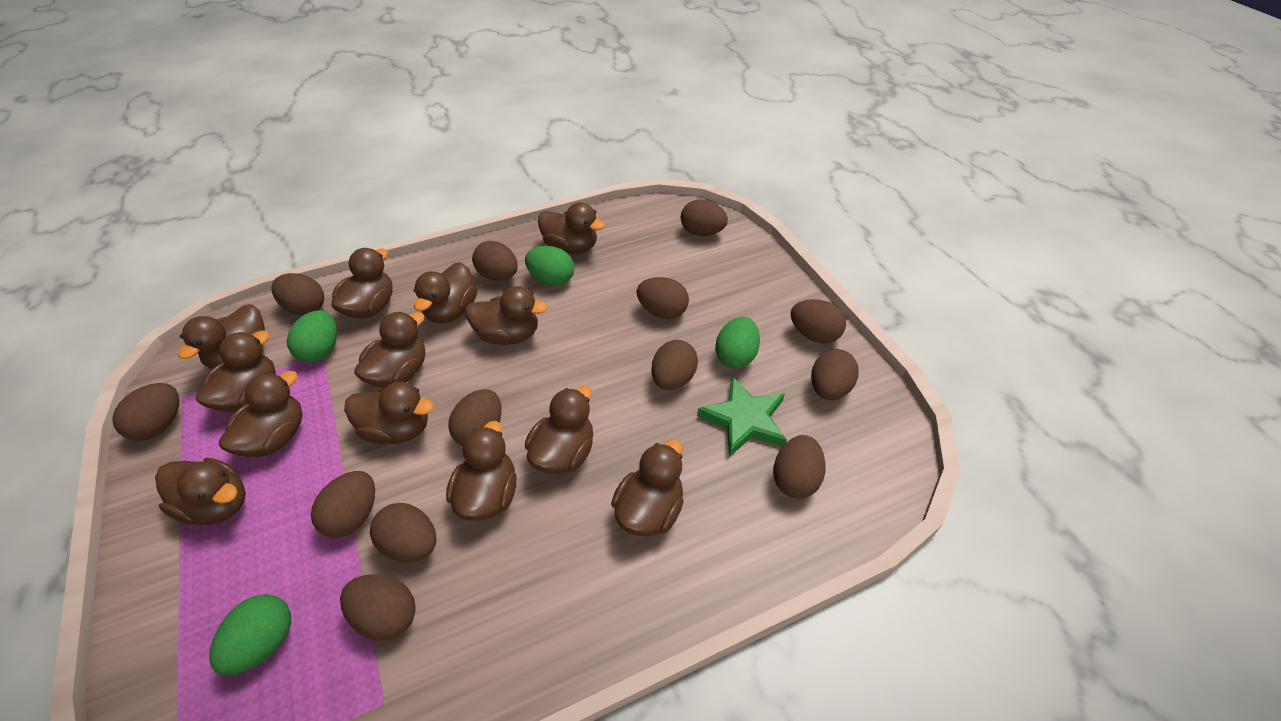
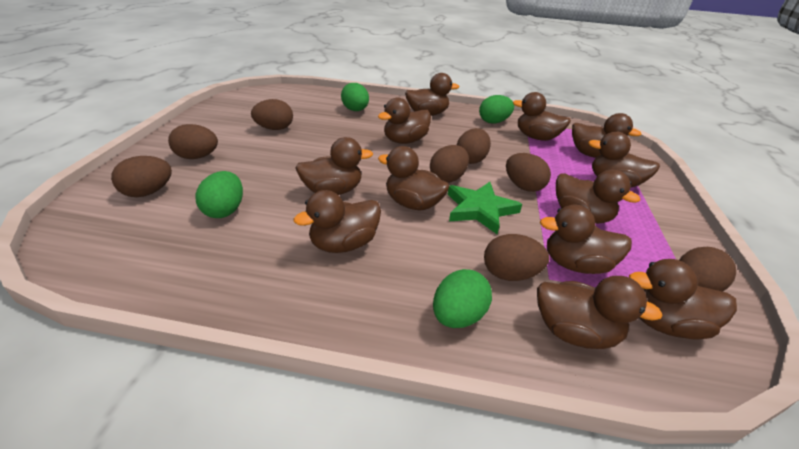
brown duck: [155,458,246,525] [178,304,265,369] [196,331,276,412] [219,371,303,457] [331,248,393,319] [344,382,434,444] [354,312,425,388] [414,262,477,323] [446,421,516,521] [465,286,548,345] [525,386,593,474] [538,202,605,254] [611,440,684,536] = 13 -> [294,190,381,253] [295,137,373,195] [378,97,431,144] [378,146,450,210] [405,73,459,116] [513,92,571,141] [537,276,663,349] [540,205,632,274] [556,169,640,224] [572,113,642,158] [588,132,660,188] [629,259,737,340] = 12
brown egg: [112,383,179,441] [271,273,324,316] [311,471,375,538] [340,574,416,641] [370,503,436,562] [448,389,502,446] [472,241,518,281] [637,277,689,319] [651,340,698,390] [681,199,728,236] [773,435,826,498] [791,299,846,343] [811,349,859,400] = 13 -> [111,156,172,197] [168,124,218,159] [251,99,293,130] [430,145,469,183] [457,128,491,164] [484,234,549,281] [506,153,551,192] [679,247,736,292] = 8

